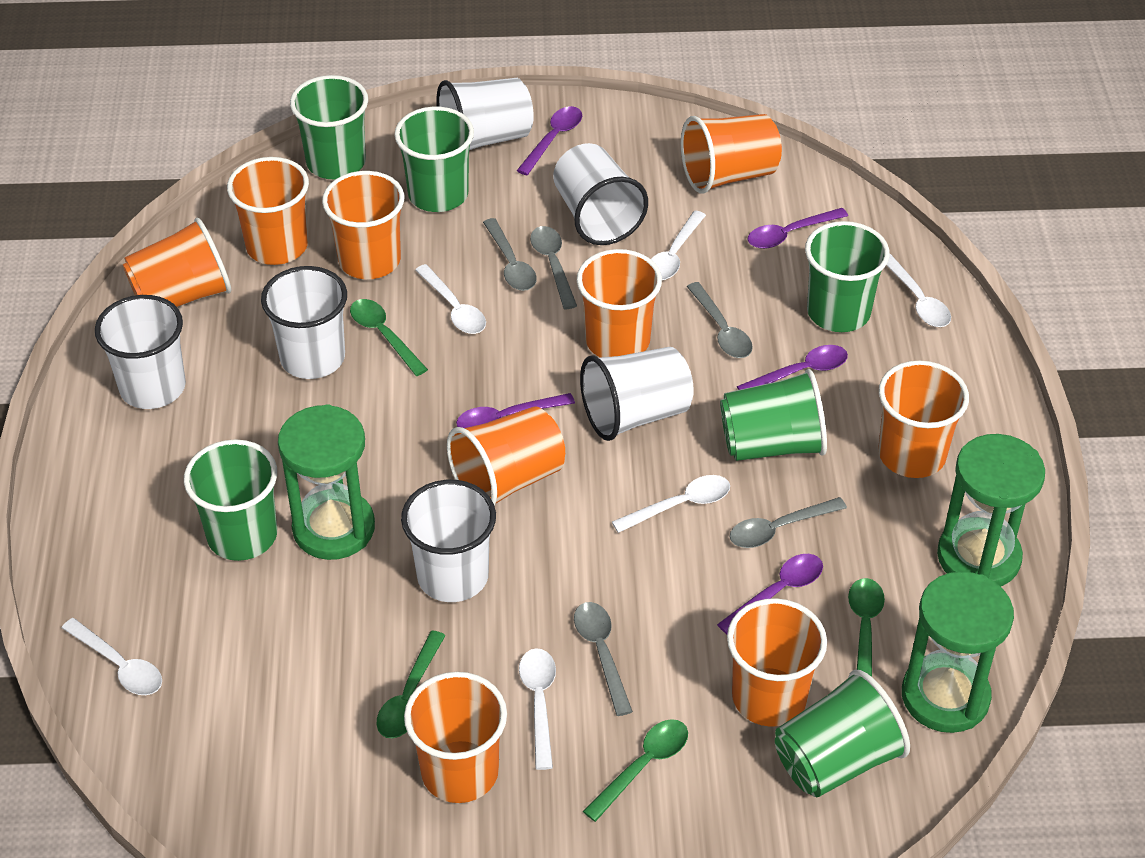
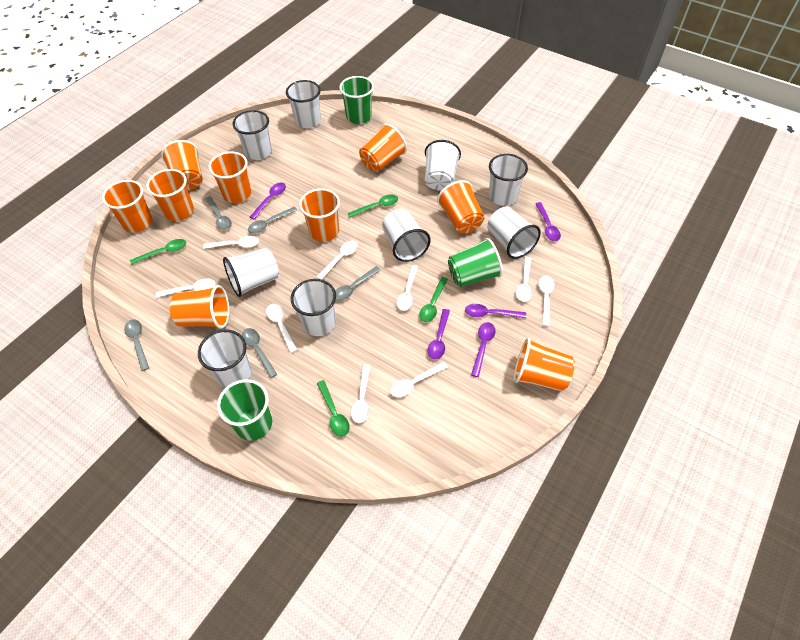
green cup: [184,439,277,561] [290,75,368,179] [394,107,474,212] [720,369,827,461] [775,670,910,797] [805,221,890,332] = 6 -> [217,379,272,441] [339,76,374,124] [448,238,503,287] = 3
green hourglass: [278,404,375,560] [902,571,1014,733] [937,434,1045,587] = 3 -> none = 0
white cup: [95,295,186,409] [261,266,347,379] [401,480,496,602] [436,78,534,150] [553,143,648,245] [580,347,694,441] = 6 -> [198,330,251,388] [223,248,279,297] [233,110,272,160] [286,80,321,128] [291,279,336,336] [382,209,430,262] [425,140,461,191] [487,206,541,259] [489,154,528,206] = 9
white spoon: [62,618,162,695] [415,264,486,334] [519,648,556,770] [612,475,730,533] [651,211,706,280] [886,253,951,327] = 6 -> [156,278,215,298] [203,236,259,249] [266,304,297,353] [316,241,358,280] [351,364,370,423] [390,362,448,397] [397,265,418,311] [516,257,532,302] [538,276,555,326] = 9

